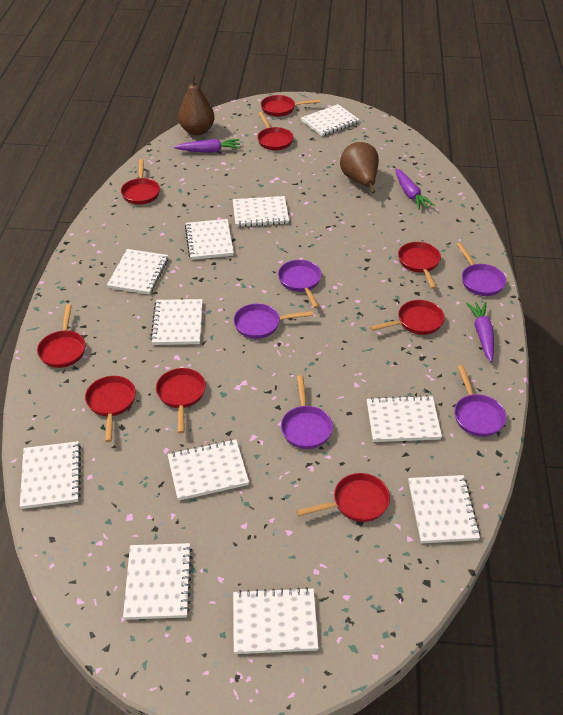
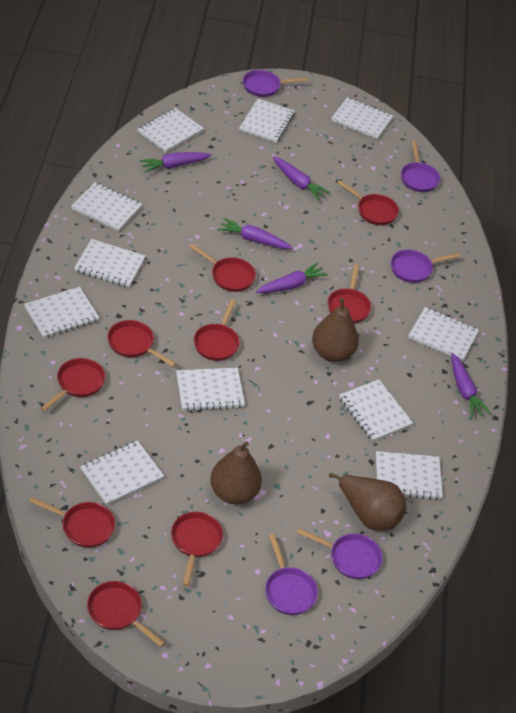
brown pear: [178,74,215,135] [340,142,379,193] = 2 -> [210,441,262,504] [312,298,359,362] [329,473,406,531] = 3
purple carrot: [174,139,241,153] [395,169,435,210] [466,302,494,362] = 3 -> [139,152,212,173] [218,218,293,249] [256,263,328,293] [272,157,330,200] [451,353,491,418] = 5

